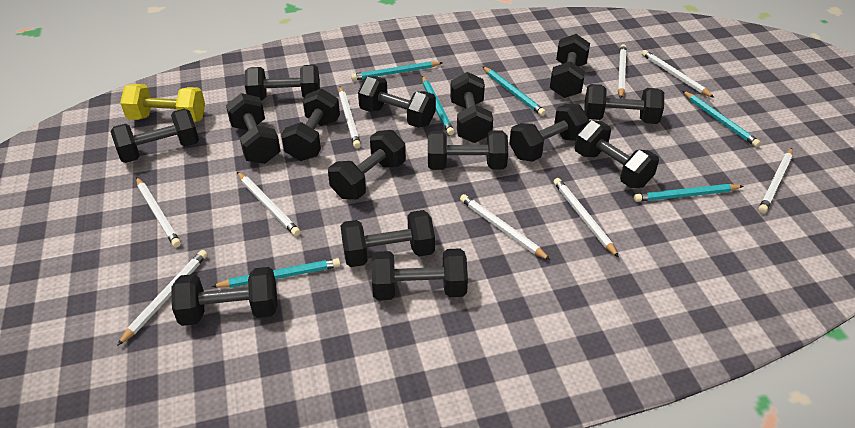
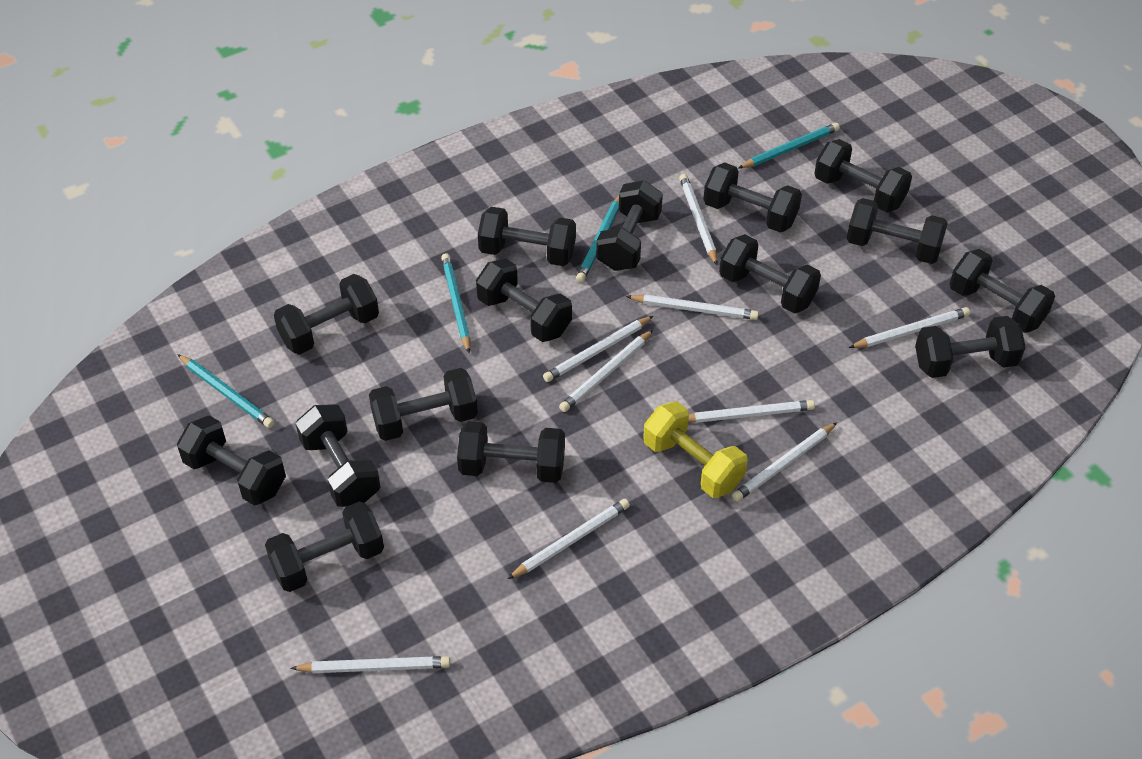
turquoise pencil: [211,258,341,288] [351,61,443,81] [422,76,454,135] [482,66,546,116] [634,184,743,202] [683,91,761,147] = 6 -> [177,354,275,428] [441,253,470,353] [576,196,619,283] [738,123,840,169] = 4

